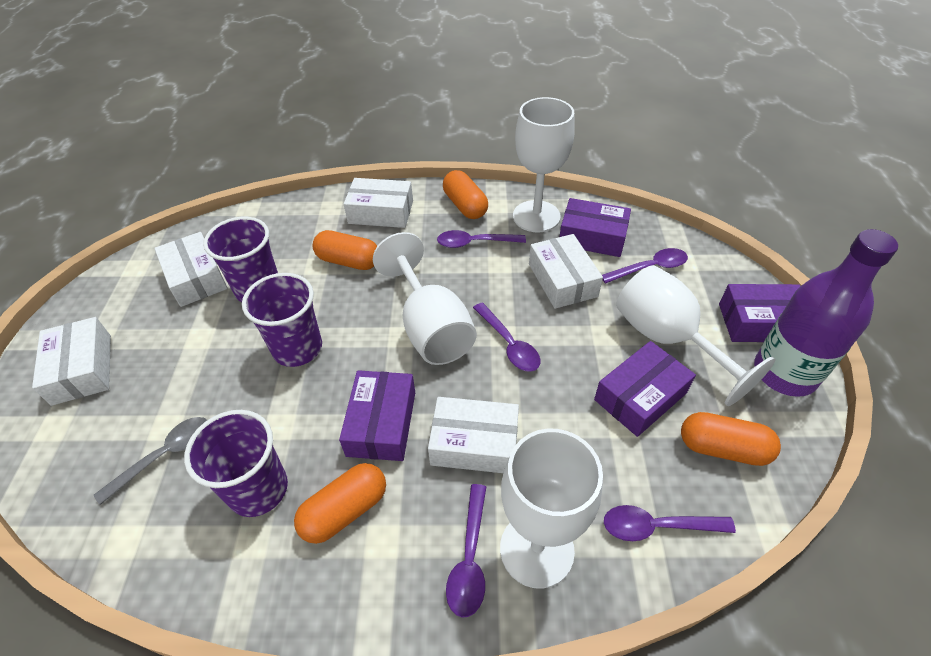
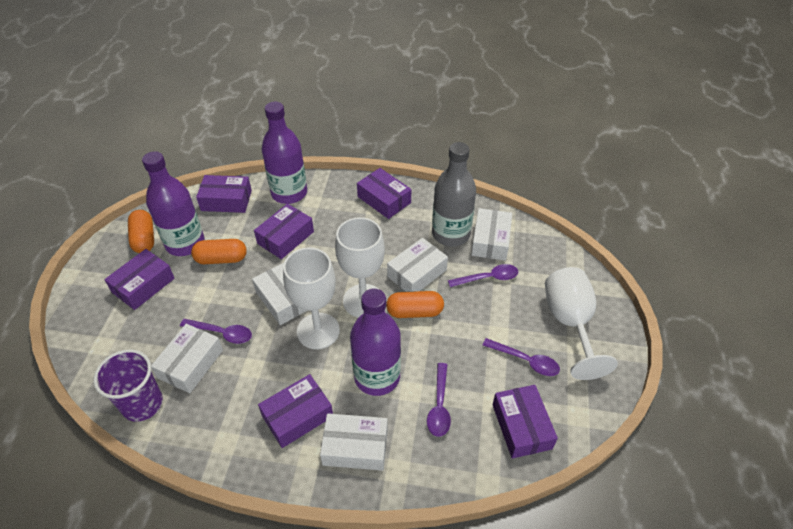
grey bottle: none = 0 -> [432,142,476,246] = 1
grey spoon: [94,417,207,505] = 1 -> none = 0
orange capsule: [294,463,386,544] [313,230,377,270] [443,170,488,219] [681,412,781,466] = 4 -> [128,210,154,253] [191,239,247,264] [386,291,444,318] = 3
purple bottle: [754,229,898,397] = 1 -> [142,151,204,256] [261,102,307,204] [350,289,401,396] = 3
purple box: [339,370,415,461] [560,198,631,257] [594,341,696,437] [719,284,800,342] = 4 -> [104,249,175,310] [196,175,252,213] [254,204,314,259] [258,374,333,448] [357,168,411,219] [492,385,558,459] = 6
purple cup: [184,410,288,517] [203,217,278,302] [242,273,322,367] = 3 -> [94,349,163,422] = 1
purple spoon: [437,230,526,248] [446,484,486,618] [473,302,540,372] [602,248,688,284] [604,505,736,541] = 5 -> [180,319,252,344] [427,363,451,437] [448,264,518,287] [483,338,560,376] = 4
white goblet: [373,232,477,365] [500,428,603,589] [513,97,575,232] [616,265,775,406] = 4 -> [283,248,340,349] [335,217,385,317] [545,267,618,380] = 3

